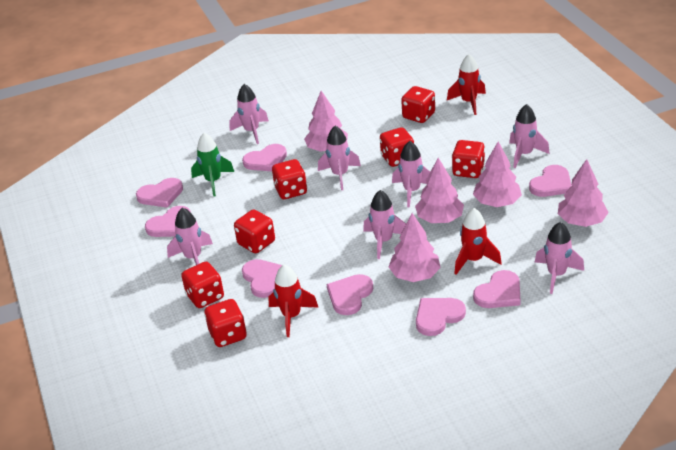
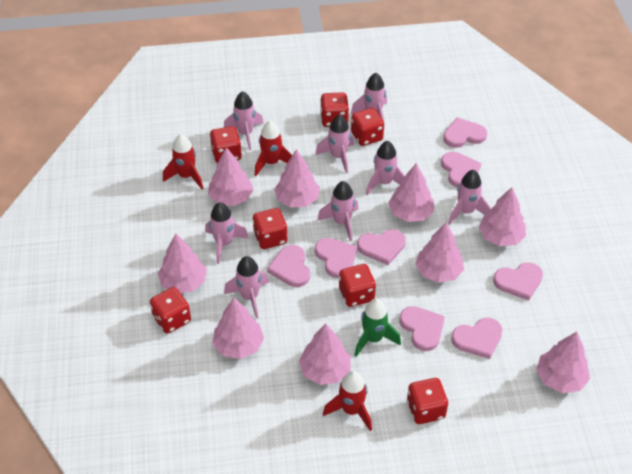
pink rocket: [167,208,213,265] [229,84,269,144] [318,126,361,190] [363,190,406,259] [392,141,430,207] [509,104,550,168] [535,222,584,294] = 7 -> [205,202,249,264] [224,91,264,150] [224,256,269,318] [315,114,354,173] [317,181,358,241] [351,73,387,121] [366,141,405,196] [448,170,491,225] = 8
pink tree: [304,91,348,152] [389,213,441,282] [415,158,464,223] [473,142,522,207] [558,159,609,227] = 5 -> [158,233,207,293] [208,147,254,206] [213,298,264,359] [274,149,320,207] [299,324,351,385] [388,163,434,222] [415,223,464,283] [479,187,526,246] [536,332,590,393] = 9

